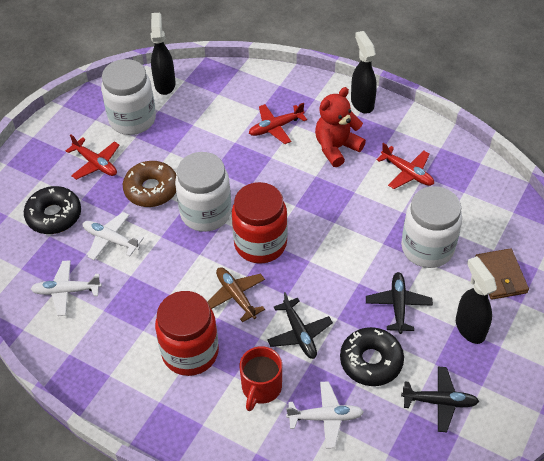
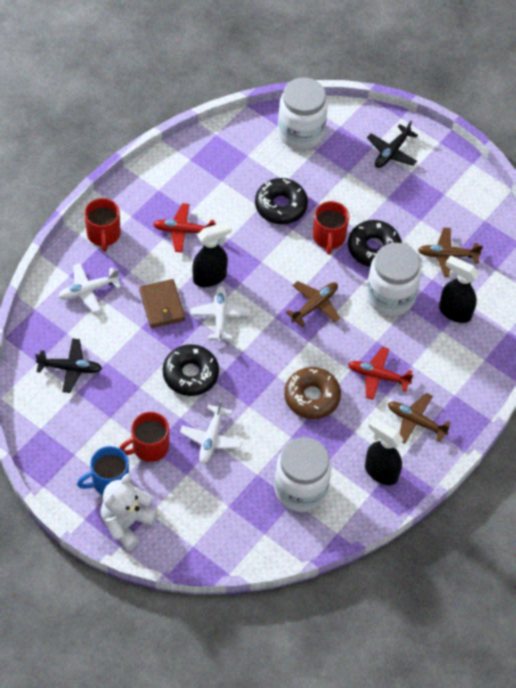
black donut: [24,186,81,234] [340,327,404,386] = 2 -> [163,344,219,396] [255,178,308,224] [348,220,402,267] = 3
black plane: [267,292,333,359] [366,272,433,334] [401,367,479,432] = 3 -> [35,338,102,393] [367,121,418,168] = 2
blue mug: none = 0 -> [77,446,129,495] = 1
brown plane: [207,267,265,322] = 1 -> [286,281,340,327] [388,393,451,444] [418,228,483,277] = 3
red jar: [155,291,219,376] [232,182,287,264] = 2 -> none = 0
red mug: [239,346,282,411] = 1 -> [84,198,121,252] [119,412,169,462] [313,201,349,255] = 3
red plane: [66,134,120,180] [249,103,307,144] [377,143,434,189] = 3 -> [153,203,216,253] [348,347,413,400] = 2
red teddy bear: [315,87,366,167] = 1 -> none = 0
white teddy bear: none = 0 -> [101,473,157,551] = 1

